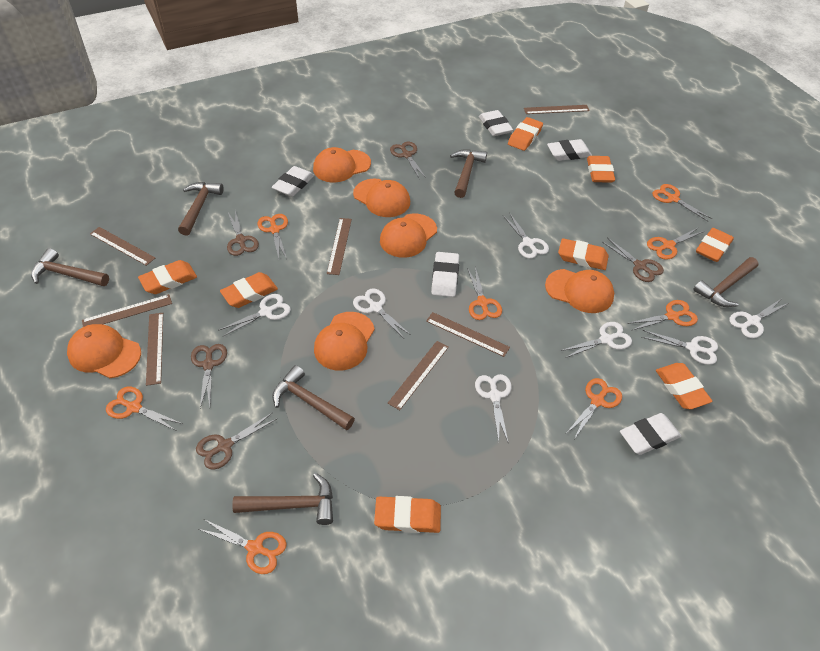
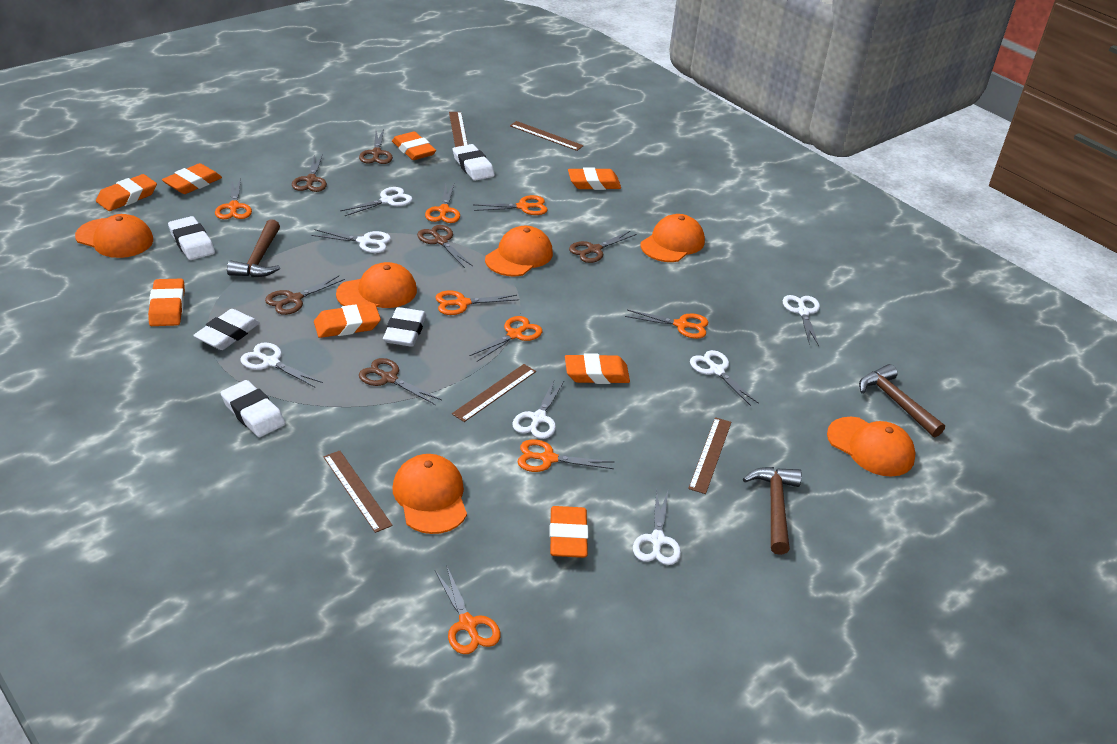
brown hammer: [31,248,109,286] [178,182,224,236] [232,473,333,525] [272,365,355,430] [450,149,487,198] [693,257,758,307] = 6 -> [227,219,280,278] [743,467,802,555] [859,364,945,437] = 3
brown ruler: [82,294,172,327] [90,227,155,266] [146,313,163,386] [327,218,352,275] [388,341,449,410] [426,312,510,357] [524,105,590,114] = 7 -> [323,451,393,533] [449,112,468,147] [452,364,536,422] [510,121,584,151] [688,417,731,494] = 5
brown scissors: [191,344,227,408] [196,412,277,470] [227,211,259,256] [390,142,426,179] [602,238,664,282] = 5 -> [265,276,345,315] [292,154,327,192] [359,129,393,164] [359,358,442,405] [417,225,473,268] [569,231,636,263] = 6

